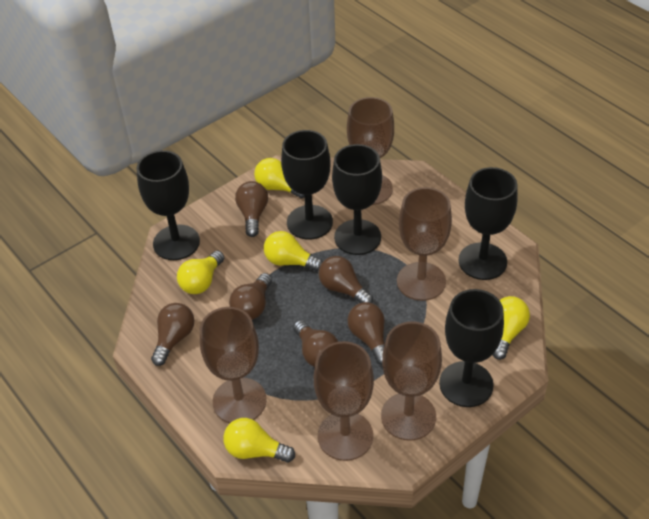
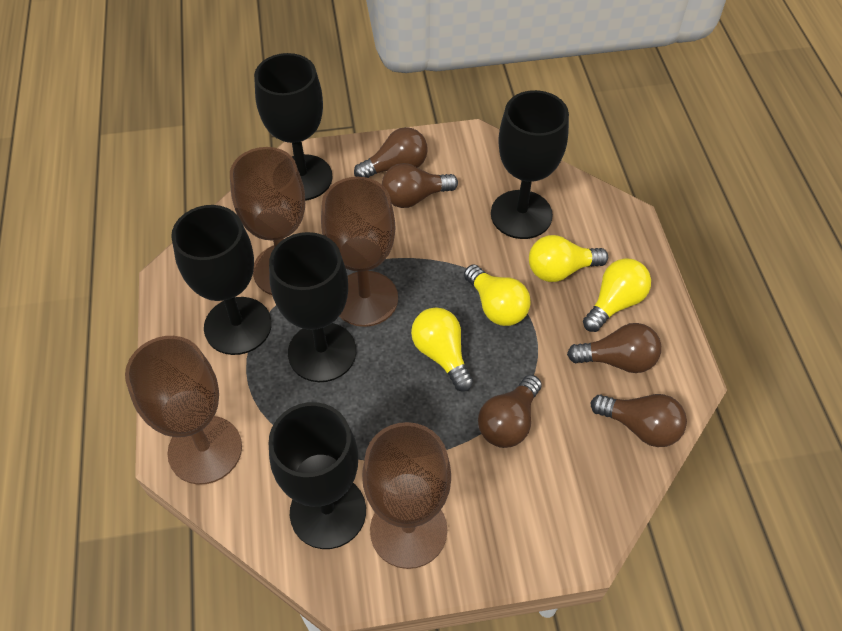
brown goblet: [200,307,267,423] [314,341,374,461] [347,97,394,205] [381,321,442,441] [397,187,452,301] = 5 -> [125,336,242,485] [230,147,305,295] [321,177,398,327] [362,422,451,569] = 4
brown light bulb: [151,303,194,366] [229,273,272,320] [235,181,268,237] [293,320,338,367] [319,256,373,303] [348,302,385,365] = 6 -> [354,127,428,178] [382,163,458,208] [478,375,542,448] [567,323,661,373] [590,394,687,447] = 5
yellow light bulb: [177,250,224,294] [223,418,295,463] [254,158,304,198] [264,231,323,272] [493,296,530,360] = 5 -> [411,307,473,392] [464,265,531,326] [529,235,608,282] [583,258,651,332] = 4

